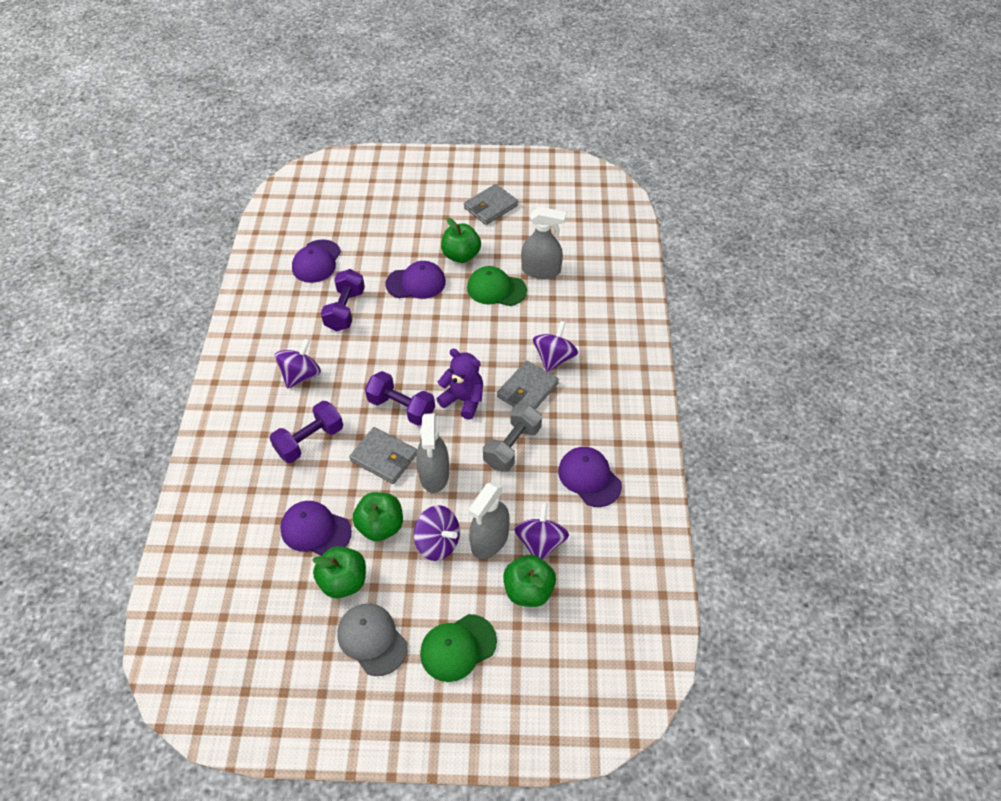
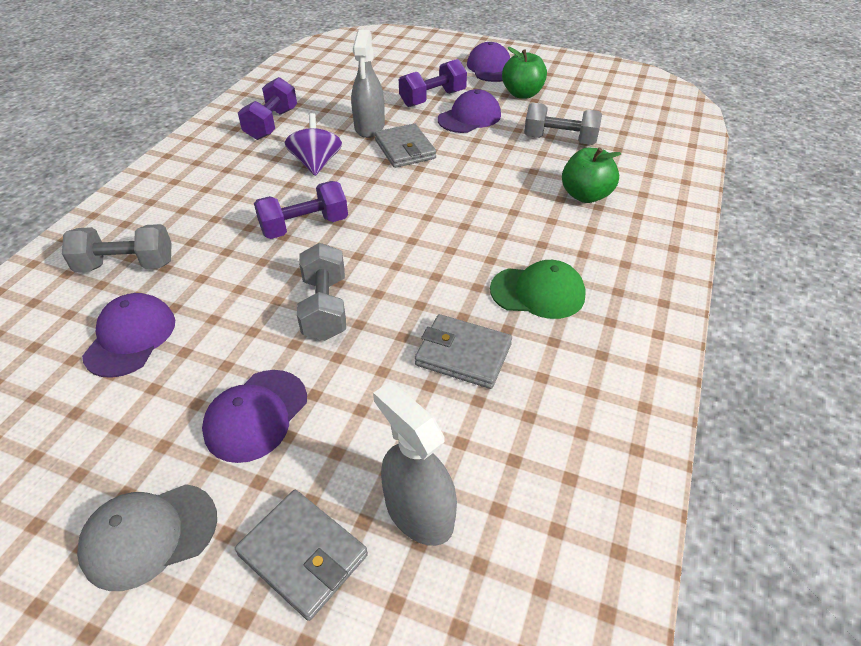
green apple: [312,546,366,598] [353,492,403,541] [441,218,481,263] [503,555,556,607] = 4 -> [502,47,547,99] [562,147,621,203] = 2
green cap: [420,614,497,682] [467,266,527,306] = 2 -> [490,260,586,319] = 1
grey dumbbell: [483,404,542,472] = 1 -> [62,224,172,272] [297,243,346,341] [524,103,602,145] = 3
grey spray bottle: [416,413,449,493] [469,481,510,559] [521,207,566,279] = 3 -> [351,30,385,138] [373,382,457,546] = 2
purple spinning top: [275,339,321,389] [414,505,460,561] [514,502,569,560] [533,321,578,372] = 4 -> [285,113,342,176] = 1
purple teddy bear: [437,349,483,420] = 1 -> none = 0

